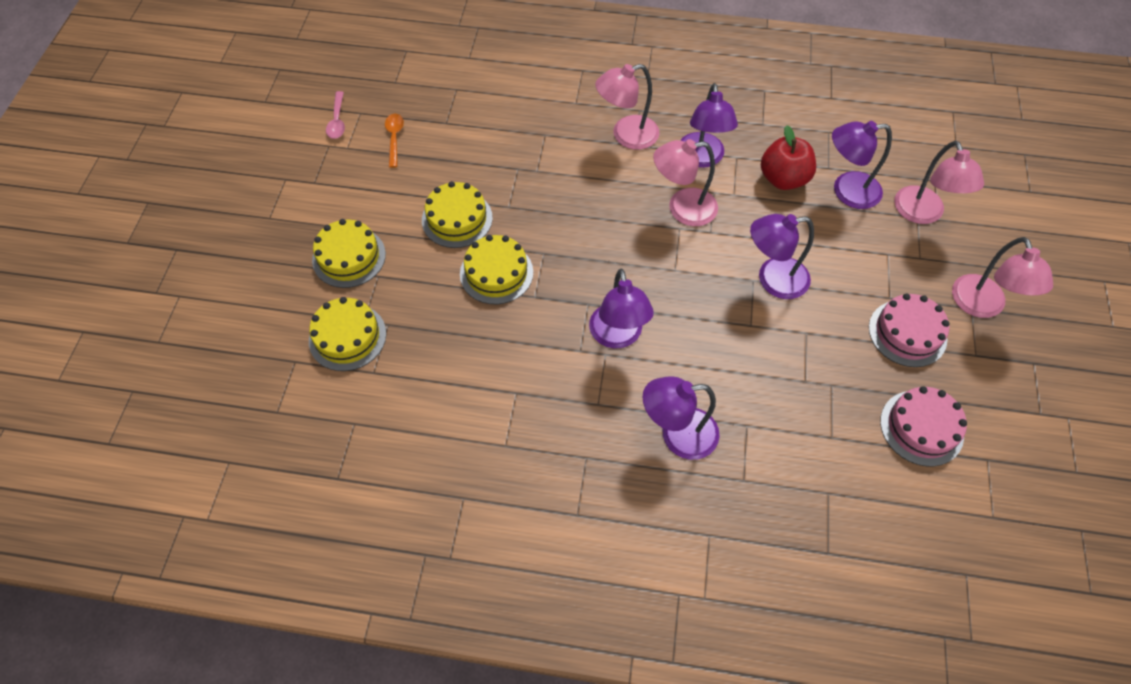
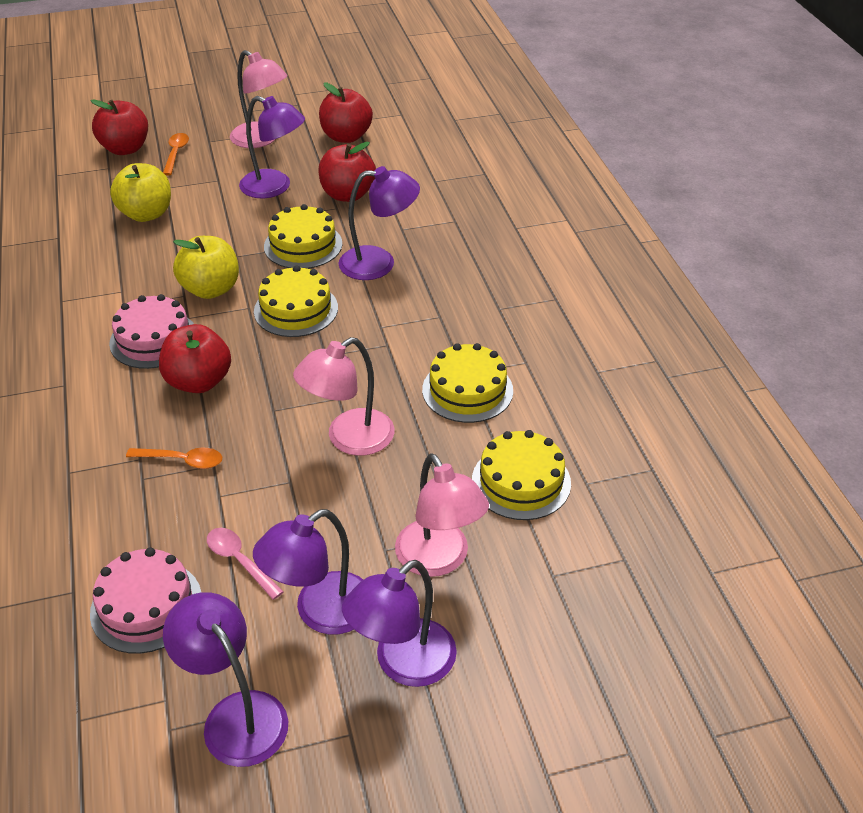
orange spoon: [385,114,404,168] = 1 -> [126,448,222,469] [163,133,189,175] = 2
pink lamp: [595,64,659,150] [653,139,718,226] [894,141,984,224] [952,237,1053,318] = 4 -> [230,50,287,148] [293,337,394,456] [395,453,489,577] = 3
red apple: [761,125,816,190] = 1 -> [90,99,148,155] [159,324,231,393] [318,142,376,202] [319,83,373,143] = 4
yellow apple: none = 0 -> [110,163,171,222] [173,236,239,299] = 2

